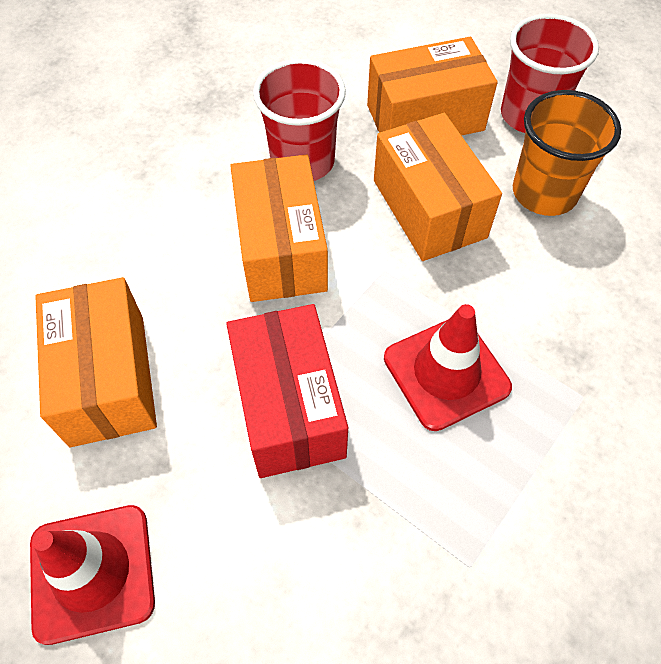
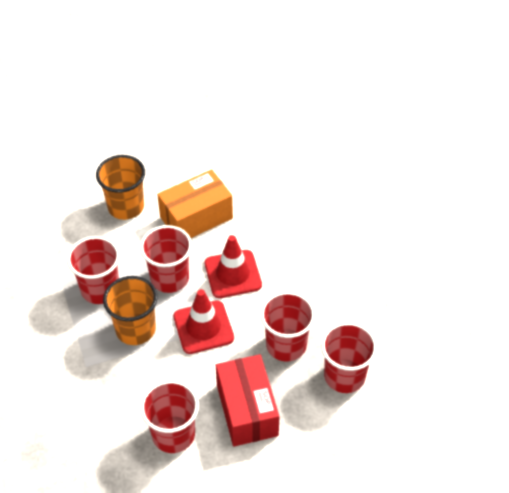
orange box: [35,277,157,447] [230,154,328,302] [367,37,498,136] [374,113,502,261] = 4 -> [157,169,233,238] = 1
orange cup: [513,90,621,216] = 1 -> [96,155,145,220] [103,276,157,345] = 2
red cup: [253,59,346,181] [501,14,599,133] = 2 -> [67,236,120,304] [140,225,192,293] [140,380,199,453] [260,291,315,361] [321,322,377,393] = 5

